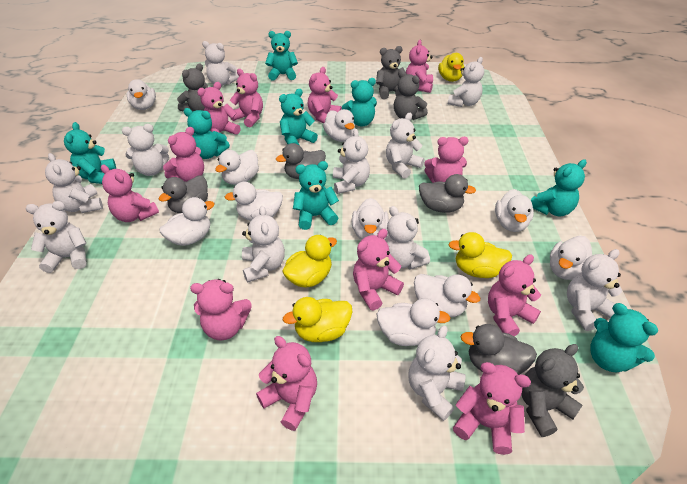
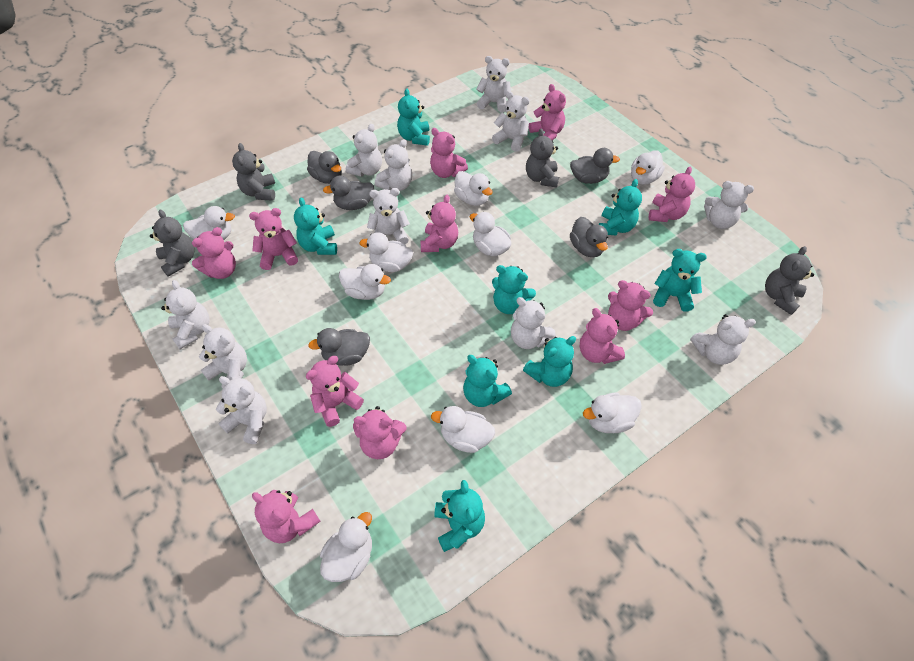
grey duck: [159,176,208,213] [276,143,326,179] [419,174,476,213] [461,324,537,375] = 4 -> [307,151,342,184] [308,328,370,366] [323,176,374,210] [570,148,620,184] [570,217,608,257] = 5
pink teddy bear: [101,165,159,222] [163,127,204,182] [190,279,252,340] [197,82,241,135] [230,69,263,127] [256,336,317,431] [308,67,342,124] [353,229,404,310] [406,40,433,93] [424,137,469,183] [453,362,531,455] [488,254,541,336] = 12 -> [192,227,236,279] [249,208,298,270] [252,490,321,543] [306,356,364,427] [353,406,407,459] [421,195,458,252] [430,128,468,178] [529,84,566,140] [580,308,625,364] [608,280,653,331] [649,167,695,222] = 11
white duck: [127,79,156,110] [159,197,215,246] [215,150,259,185] [224,182,283,221] [323,109,355,142] [352,198,389,240] [377,299,450,346] [414,274,480,317] [495,189,534,232] [550,236,592,280] = 10 -> [183,206,235,240] [320,512,372,582] [339,264,391,300] [359,232,413,272] [431,406,495,453] [454,171,493,206] [470,212,512,256] [583,392,642,433] [631,150,665,185] = 9
yellow duck: [282,235,337,288] [283,297,352,342] [438,53,465,82] [448,232,512,278] = 4 -> none = 0

